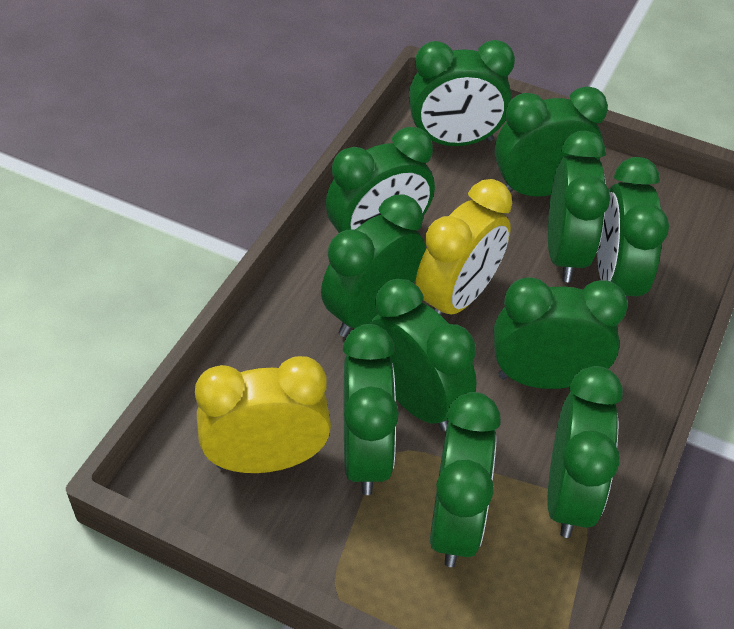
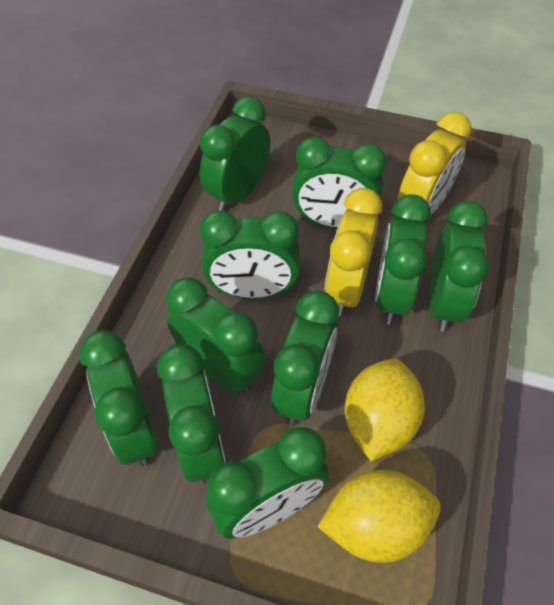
green clock: [321,194,425,337] [326,127,435,233] [343,324,399,495] [370,279,477,431] [409,40,515,146] [430,392,501,567] [494,277,628,389] [495,86,608,197] [547,366,623,538] [548,131,610,282] [597,157,669,299] = 11 -> [79,330,159,467] [157,344,226,484] [166,277,266,394] [200,96,270,211] [200,211,300,299] [206,427,329,539] [271,290,339,426] [292,137,387,229] [375,194,431,325] [428,201,489,332] = 10
yellow lemon: none = 0 -> [318,470,441,563] [345,359,425,461] = 2

